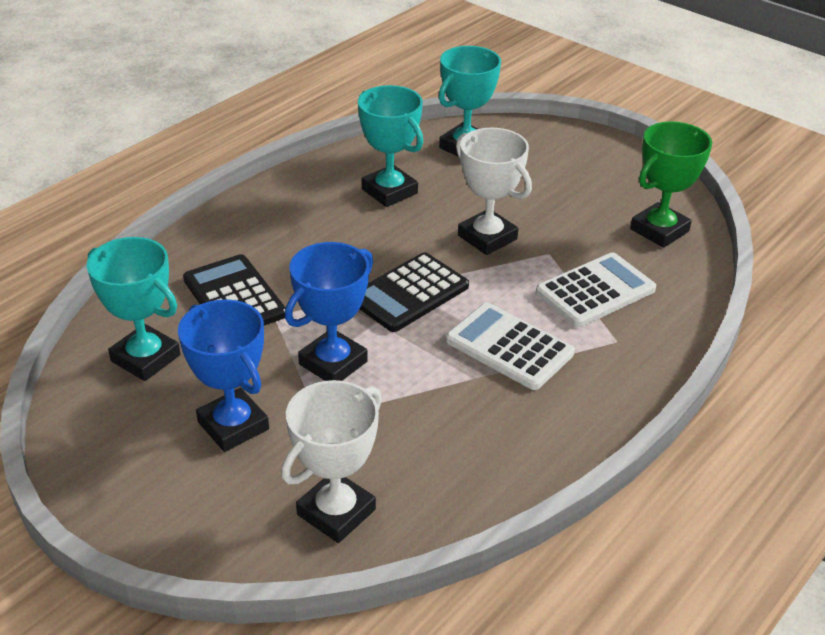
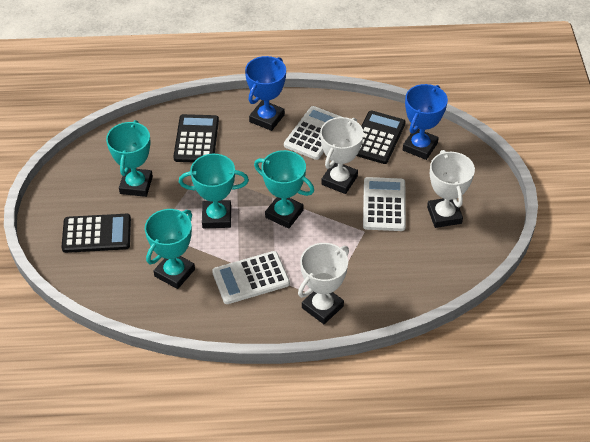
black calculator: [183,254,286,326] [360,252,469,332] = 2 -> [61,214,131,253] [173,114,219,162] [357,111,406,164] = 3
green trophy: [630,121,712,248] = 1 -> none = 0
turquoise trophy: [86,237,180,381] [358,85,423,207] [439,46,501,157] = 3 -> [106,120,153,197] [145,209,195,289] [179,154,249,228] [254,150,314,229] = 4
white calculator: [446,302,575,390] [536,252,656,327] = 2 -> [212,251,290,304] [284,106,341,160] [363,177,406,231] = 3
white trophy: [281,380,382,543] [456,127,532,255] = 2 -> [298,243,349,324] [320,117,364,194] [427,150,475,228] = 3

